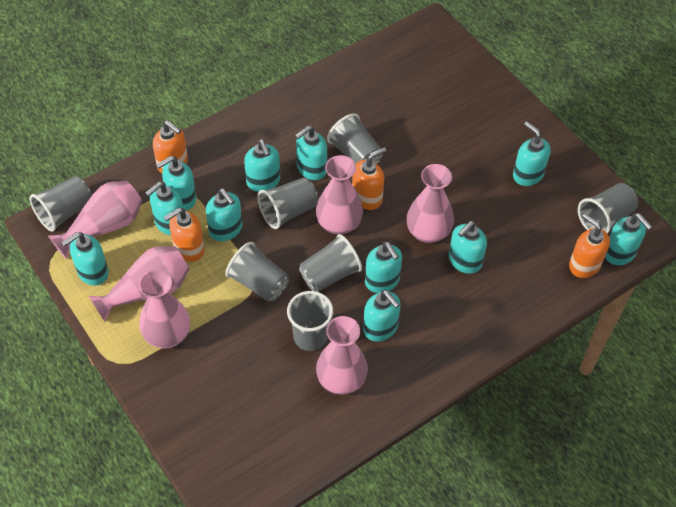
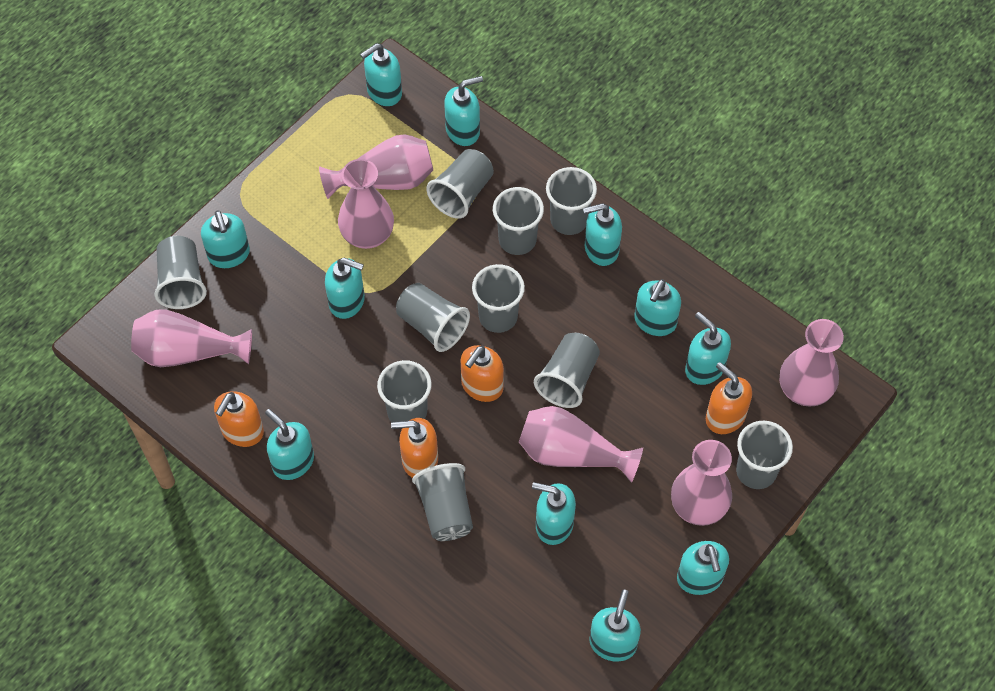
grey cup: [30,176,92,232] [225,242,289,302] [257,178,318,229] [287,291,333,351] [299,234,362,292] [327,114,383,164] [578,183,638,234] = 7 -> [155,236,207,309] [377,360,432,422] [396,283,470,352] [412,463,473,541] [426,149,494,219] [472,264,525,333] [493,187,544,255] [534,333,600,408] [546,167,597,235] [736,421,793,489] = 10

